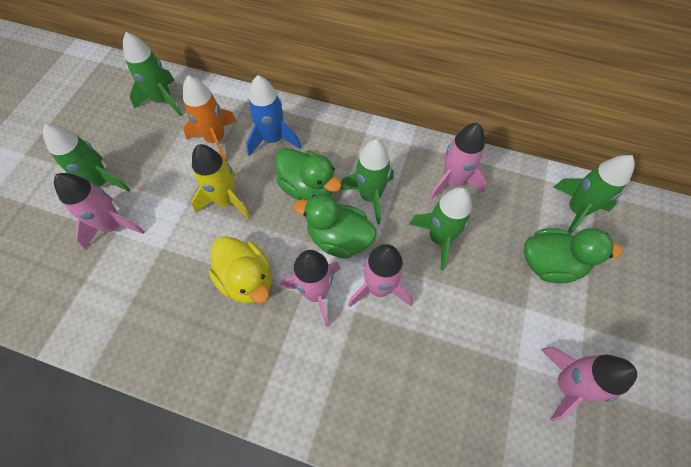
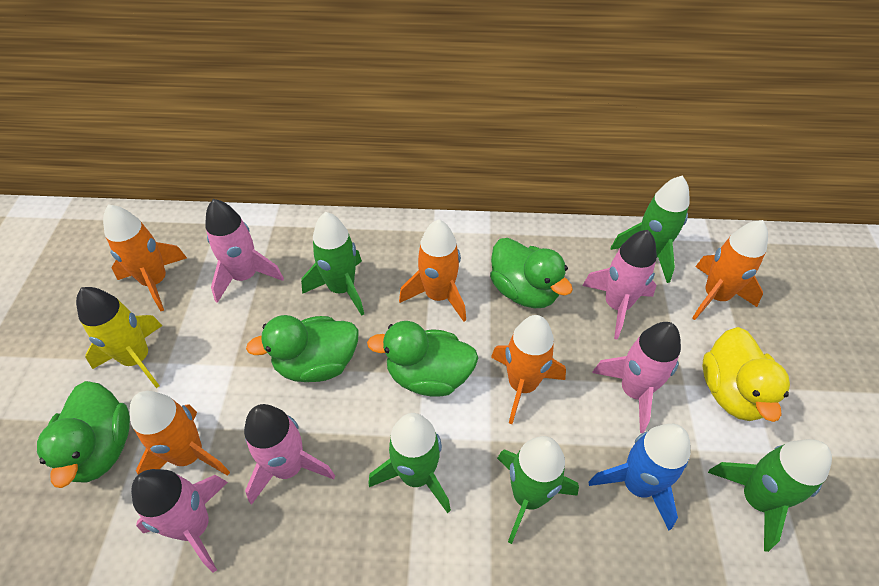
green duck: [275,148,341,200] [294,194,377,259] [524,228,623,283] = 3 -> [37,381,130,488] [246,315,359,382] [367,321,478,397] [490,238,573,308] = 4
orange rocket: [183,75,237,162] = 1 -> [103,204,187,311] [130,391,230,476] [399,219,466,322] [491,315,566,424] [692,220,768,320] = 5

